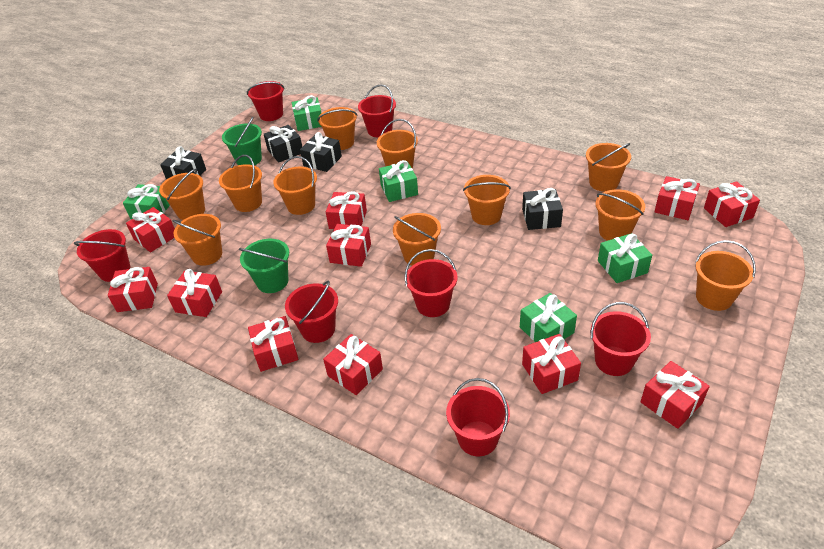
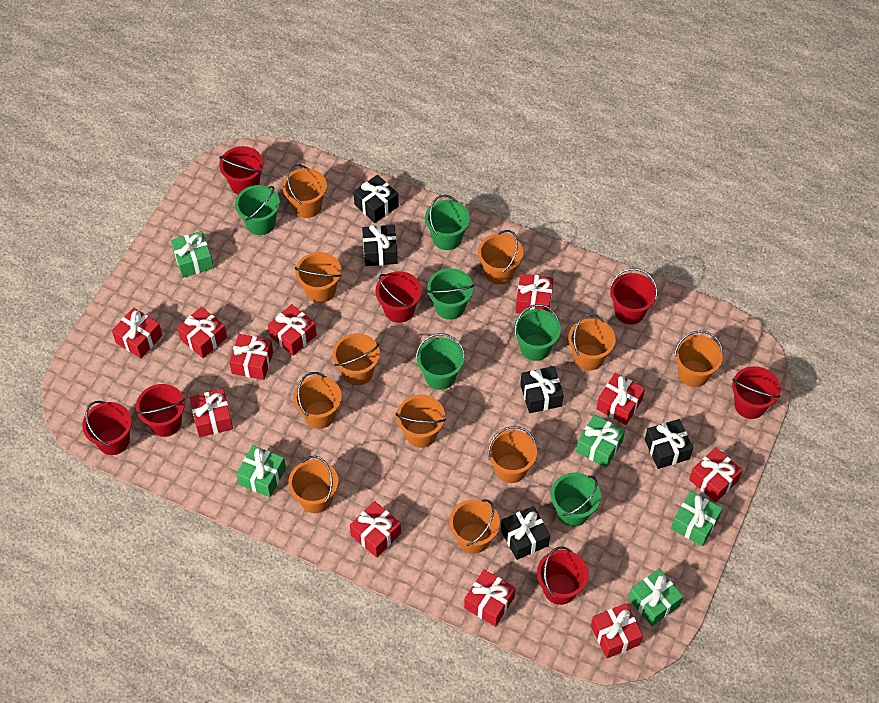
black gift: [160,146,206,180] [264,125,302,163] [300,132,342,172] [522,188,563,230] = 4 -> [353,175,399,223] [362,225,398,266] [501,506,550,560] [520,366,564,413] [645,419,693,469] = 5
green bucket: [222,117,262,166] [239,239,289,293] = 2 -> [235,185,280,235] [416,333,465,390] [425,195,470,250] [427,268,474,320] [514,304,561,361] [551,472,601,527] = 6

